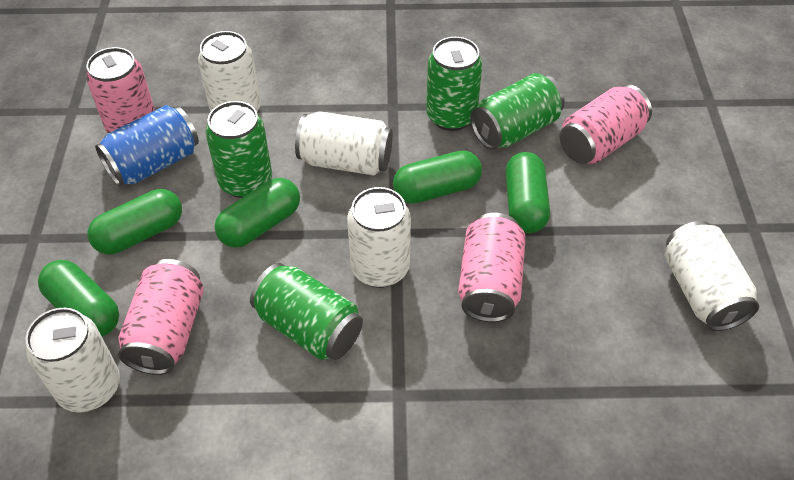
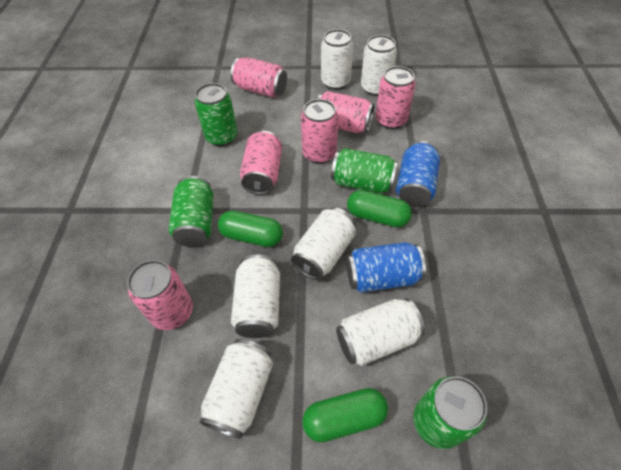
blue can: [95,105,199,187] = 1 -> [346,242,426,293] [396,141,440,207] = 2
green capsule: [38,260,119,337] [88,189,182,254] [215,178,300,248] [393,151,482,204] [506,152,550,233] = 5 -> [218,211,283,247] [302,388,388,442] [347,190,412,227] = 3
pink can: [86,47,155,133] [118,259,204,375] [458,213,526,322] [560,85,652,164] = 4 -> [127,260,193,330] [231,57,287,98] [240,131,282,195] [301,99,338,164] [317,91,374,133] [375,66,416,129] = 6
white can: [26,308,120,413] [198,31,261,112] [295,111,393,176] [347,187,411,288] [664,221,759,331] = 5 -> [199,339,273,438] [231,255,280,338] [291,207,356,280] [321,29,353,90] [336,298,425,366] [361,35,397,96] = 6

